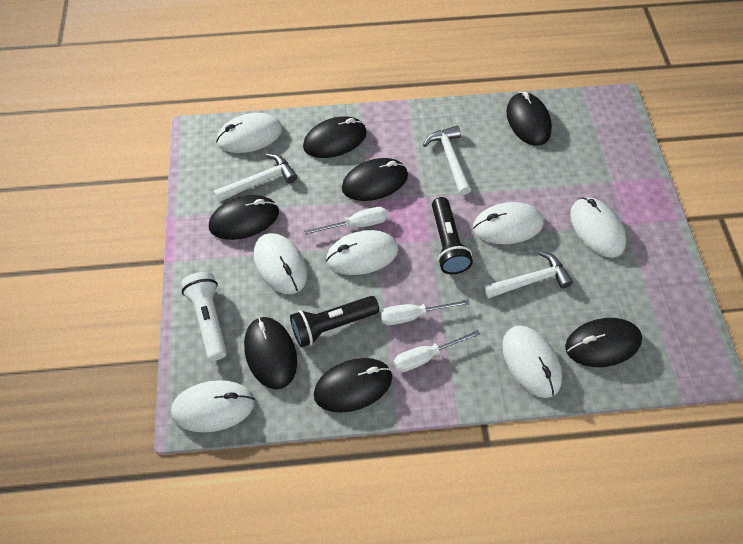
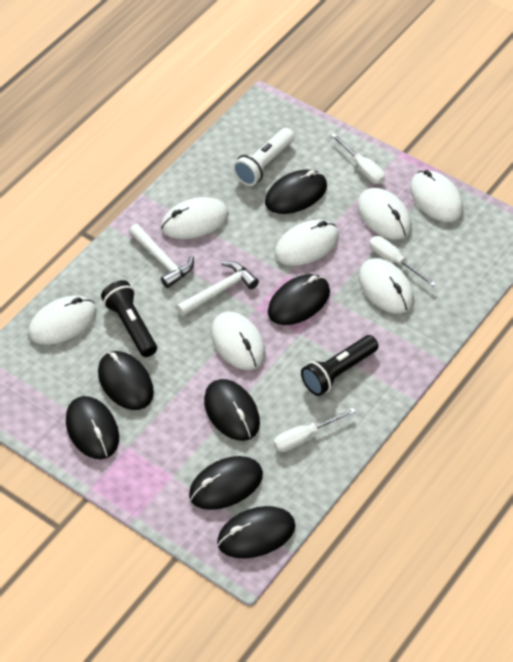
white hammer: [214,154,297,202] [423,126,471,195] [482,251,573,299] = 3 -> [129,224,194,288] [176,261,259,317] = 2

